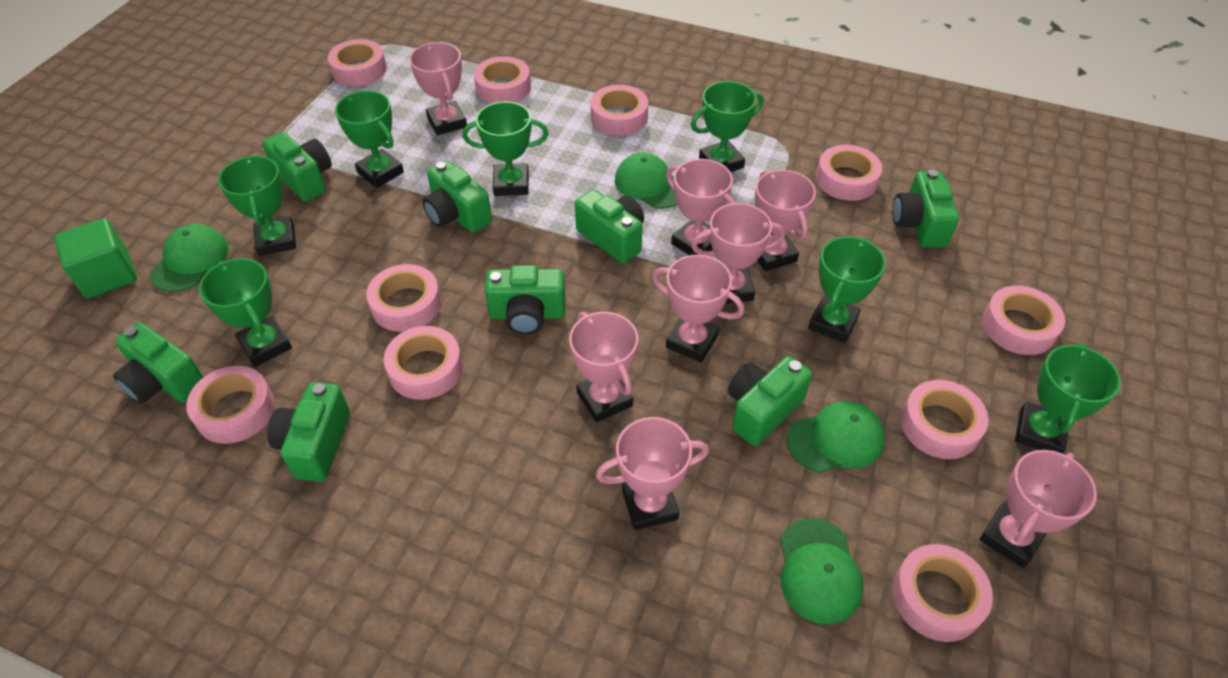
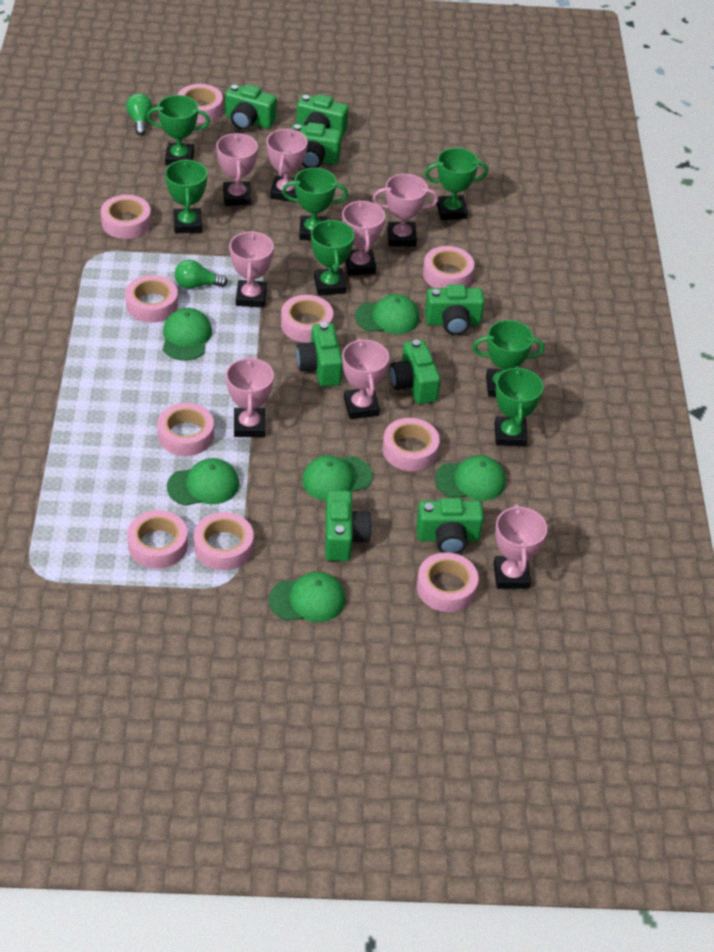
green cap: [150,224,229,292] [615,153,678,209] [780,518,864,624] [787,401,885,473] = 4 -> [163,308,212,360] [167,458,239,506] [269,572,345,622] [302,455,373,501] [355,294,420,334] [435,455,506,501] = 6
green cube: [54,218,137,299] = 1 -> none = 0
green light bulb: none = 0 -> [126,93,152,135] [175,260,228,289] = 2

